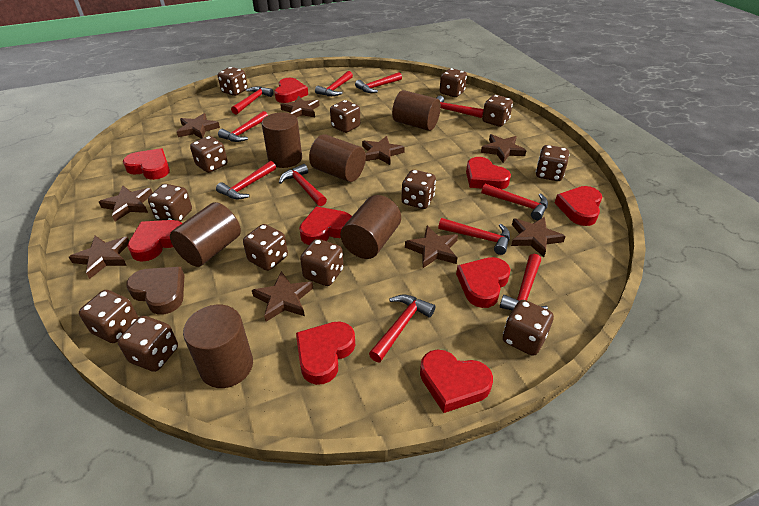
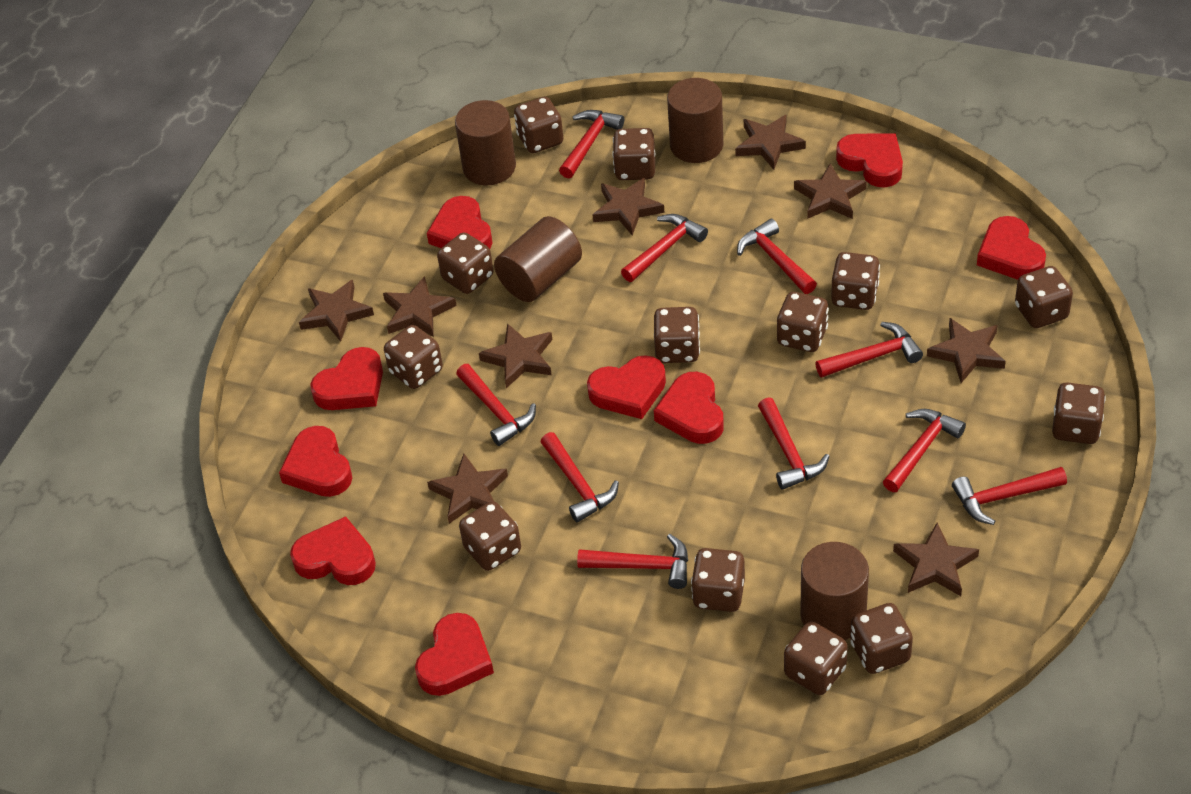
brown cylinder: [170,202,241,267] [183,305,253,388] [262,112,302,168] [309,134,366,182] [340,195,401,259] [392,90,441,131] = 6 -> [455,100,516,185] [494,216,582,302] [667,78,723,163] [800,542,869,640] = 4
brown heart: [126,267,184,314] = 1 -> none = 0
red hammer: [216,161,276,200] [218,111,268,142] [231,86,274,115] [279,164,327,206] [315,71,353,96] [355,72,402,93] [369,294,435,362] [437,96,484,118] [438,218,510,255] [482,184,548,220] [500,254,548,311] = 11 -> [456,364,536,446] [540,432,619,522] [559,110,624,178] [577,534,688,589] [621,214,708,282] [737,219,817,294] [758,397,830,490] [815,322,923,377] [883,409,966,492] [952,467,1067,525] = 10

